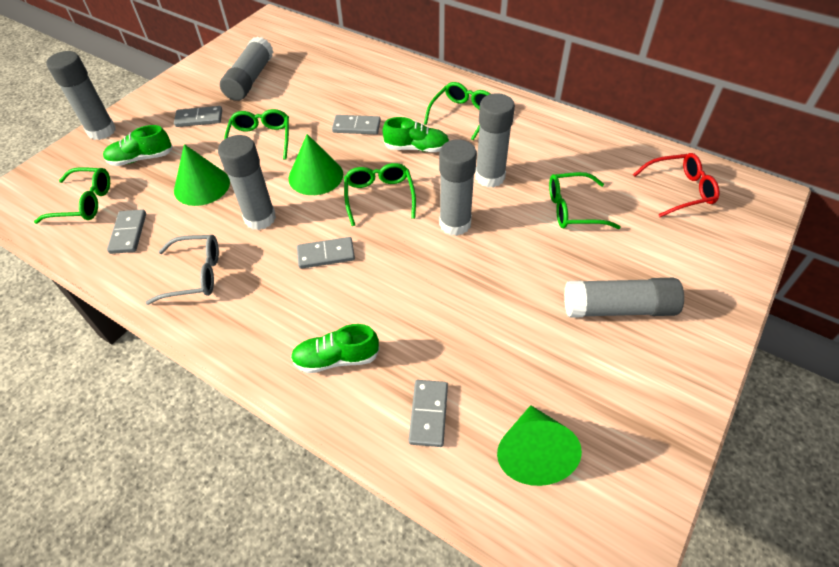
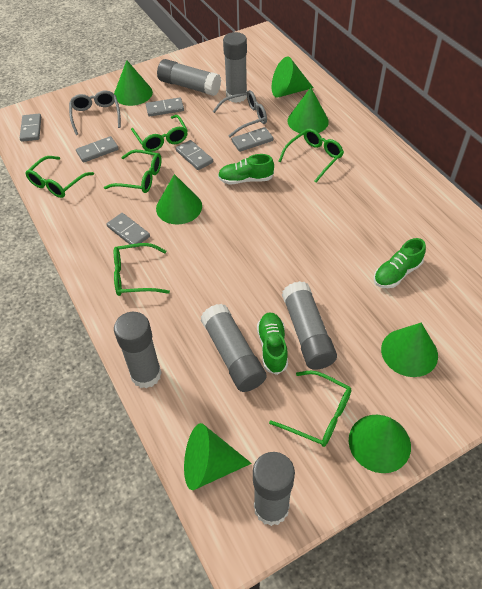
green cone: [174,144,230,206] [289,134,343,195] [497,405,582,486] = 3 -> [114,60,153,106] [156,174,202,224] [184,423,252,490] [272,56,313,98] [287,87,329,133] [349,415,411,473] [381,323,438,377] = 7
green glasses: [34,167,110,224] [224,109,289,160] [344,163,416,226] [424,82,490,140] [549,172,621,229] = 5 -> [25,156,94,198] [104,150,162,193] [114,243,170,296] [131,115,188,152] [269,371,351,447] [278,129,344,182] = 6
grey domino: [107,209,146,254] [174,106,222,127] [297,237,355,269] [332,115,381,134] [409,380,448,447] = 5 -> [20,114,41,142] [76,136,119,163] [107,213,150,248] [146,97,184,117] [176,140,213,170] [232,127,273,152] = 6
grey glasses: [146,235,219,305] = 1 -> [69,90,121,135] [213,90,267,138] = 2
red glasses: [633,153,720,217] = 1 -> none = 0

